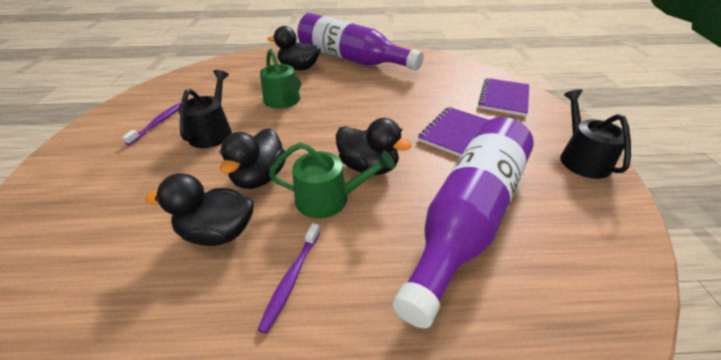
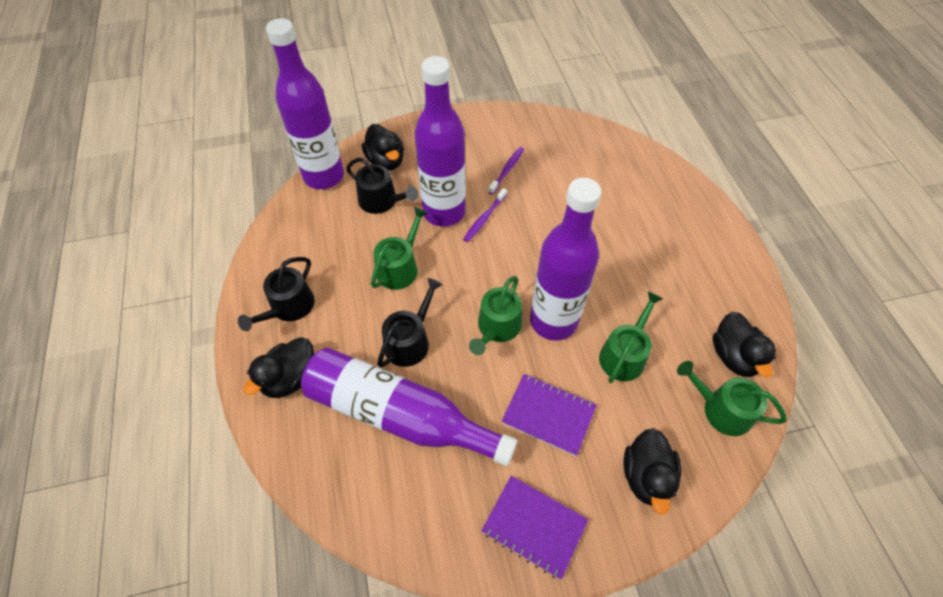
black watering can: [178,70,232,148] [560,89,631,179] = 2 -> [238,257,315,331] [346,158,418,214] [377,278,442,368] = 3
green watering can: [260,49,301,109] [269,143,395,219] = 2 -> [371,207,428,290] [469,276,522,355] [599,291,663,383] [677,361,787,436] = 4
purple bottle: [297,13,424,71] [393,117,534,328] = 2 -> [266,18,344,189] [301,347,517,466] [414,56,466,227] [530,178,602,341] = 4

